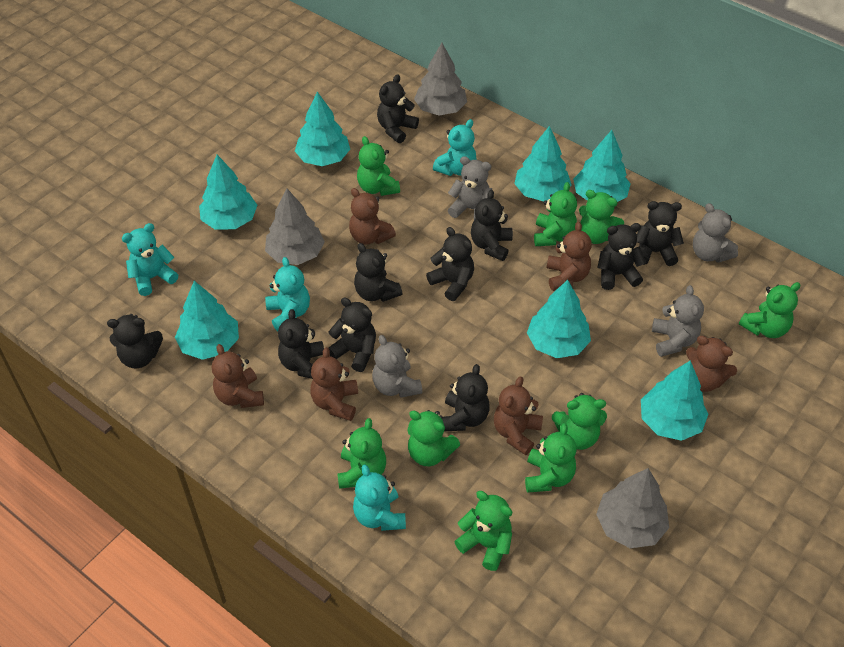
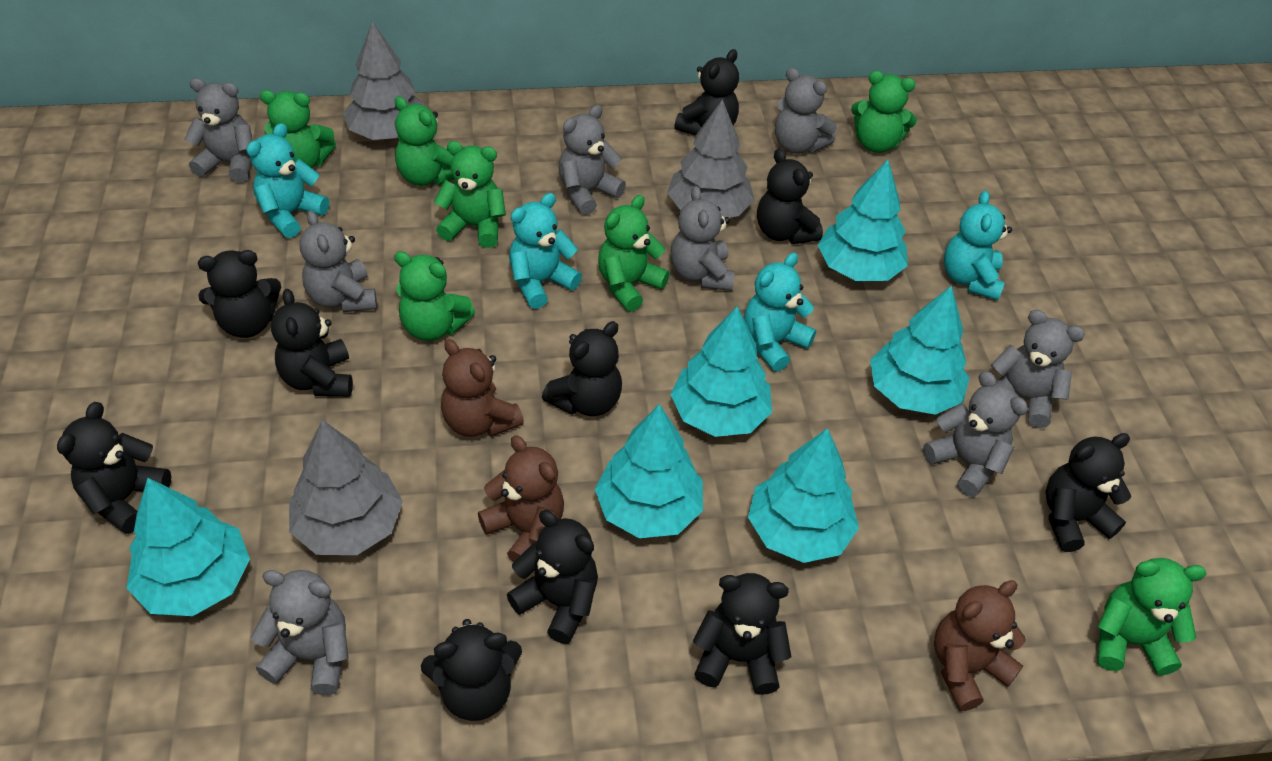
brown teddy bear: [212,344,264,408] [310,347,358,421] [349,188,396,245] [494,376,543,455] [547,222,592,291] [686,336,737,392] = 6 -> [441,339,524,437] [478,435,564,562] [934,580,1026,711] = 3
green teddy bear: [337,418,386,489] [357,136,400,196] [407,410,460,466] [454,491,512,571] [525,423,577,493] [534,182,577,246] [552,393,607,450] [579,190,624,244] [739,282,801,338] = 9 -> [260,90,336,168] [394,251,475,341] [395,96,454,186] [434,141,506,248] [598,195,670,312] [851,71,917,153] [1097,558,1206,676] = 7
grey teddy bear: [372,335,422,398] [448,156,492,220] [652,285,704,357] [693,203,738,263] = 4 -> [184,78,253,183] [251,570,348,695] [299,210,377,312] [559,105,626,215] [671,186,735,291] [775,68,837,154] [923,371,1028,497] [991,310,1085,429] = 8
turquoise tree: [175,281,239,360] [199,155,257,229] [295,92,350,166] [514,126,572,202] [527,280,591,358] [573,130,631,202] [641,361,708,441] = 7 -> [127,478,250,616] [595,404,703,538] [670,307,772,437] [748,428,859,563] [818,160,908,281] [870,285,970,415] = 6

